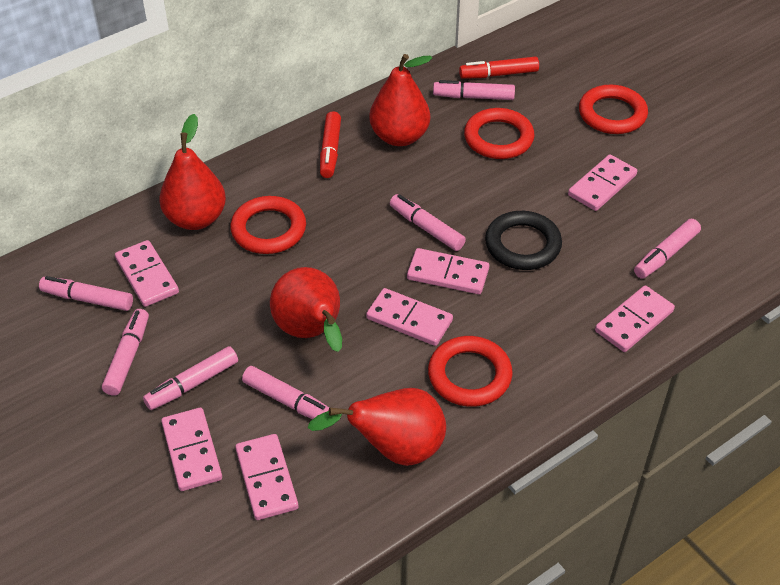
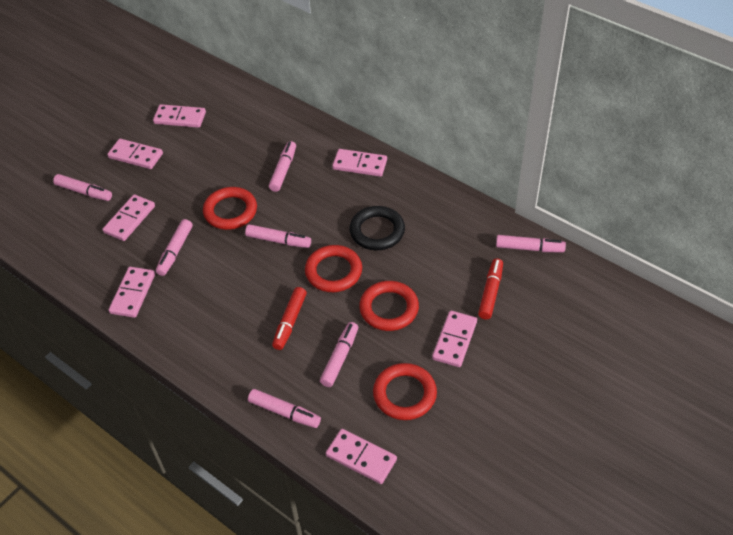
red pear: [159,114,226,230] [270,267,342,352] [307,388,446,466] [369,54,432,146] = 4 -> none = 0

